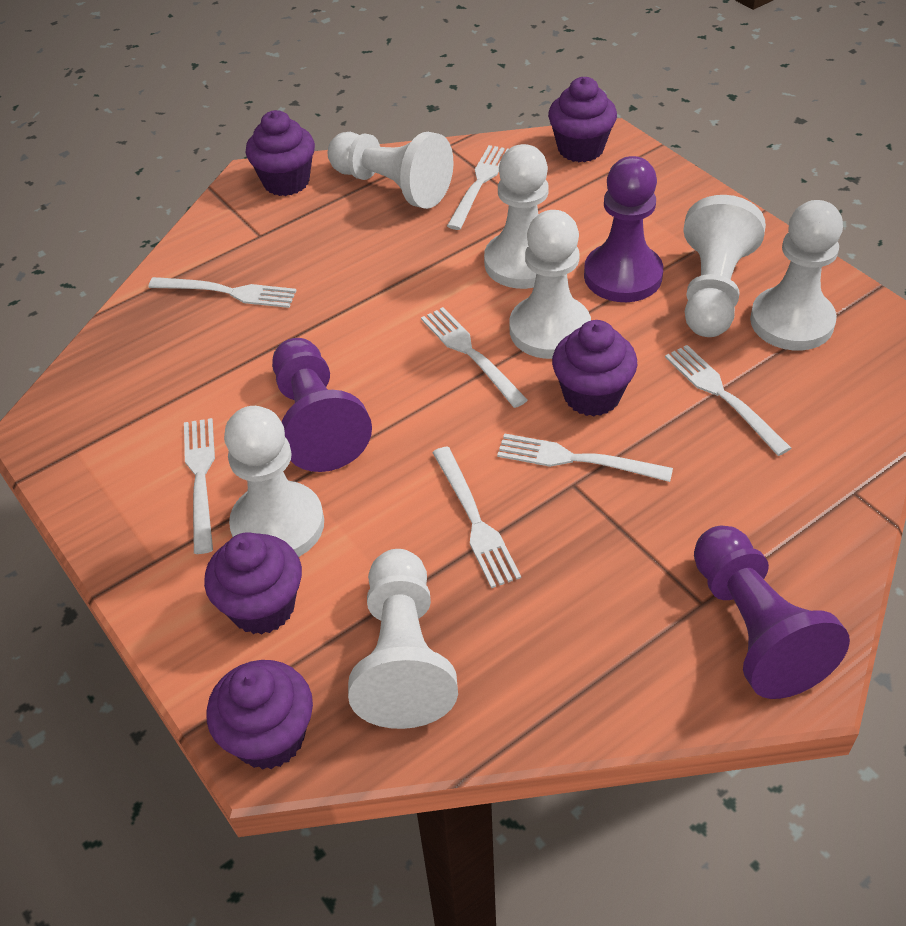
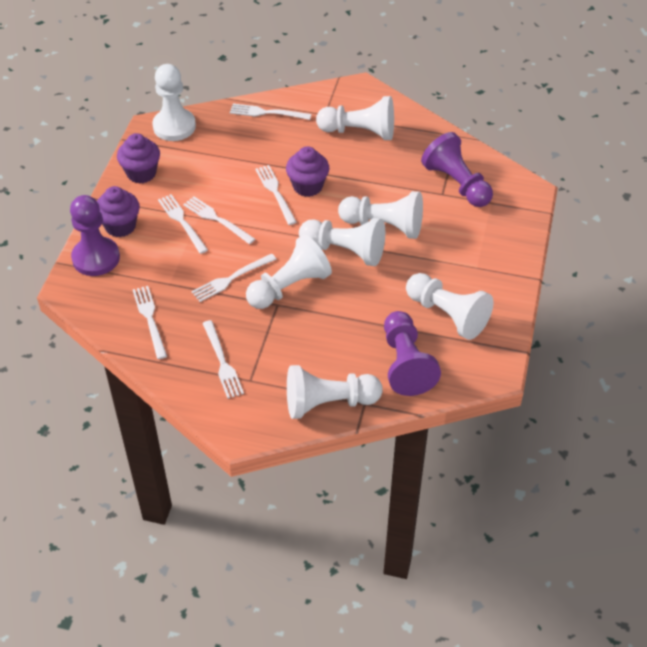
purple cupcake: [204,532,302,635] [207,660,313,770] [246,110,315,196] [548,77,617,162] [552,320,637,417] = 5 -> [97,186,140,237] [117,133,160,184] [286,146,329,197] = 3

